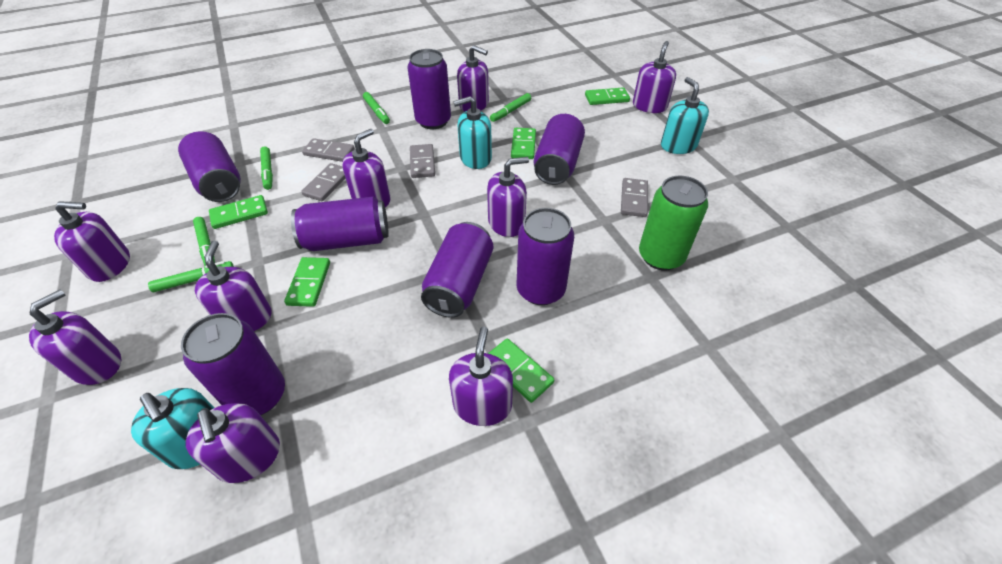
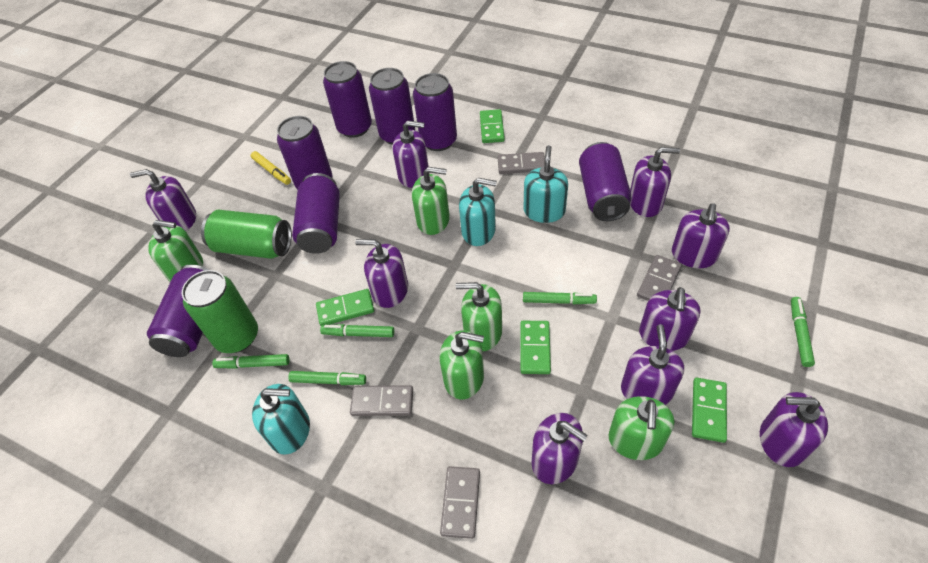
green can: [639,176,708,271] = 1 -> [182,270,258,353] [201,210,292,259] = 2
green domino: [209,195,268,229] [284,257,330,307] [488,338,554,403] [511,128,536,159] [585,87,630,105] = 5 -> [316,289,374,326] [480,109,505,143] [520,321,551,374] [692,378,727,443] = 4
green soap dispenser: none = 0 -> [148,220,203,282] [412,167,450,235] [440,331,484,399] [456,282,502,351] [608,396,674,460] = 5
yellow marker: none = 0 -> [251,151,291,185] = 1

